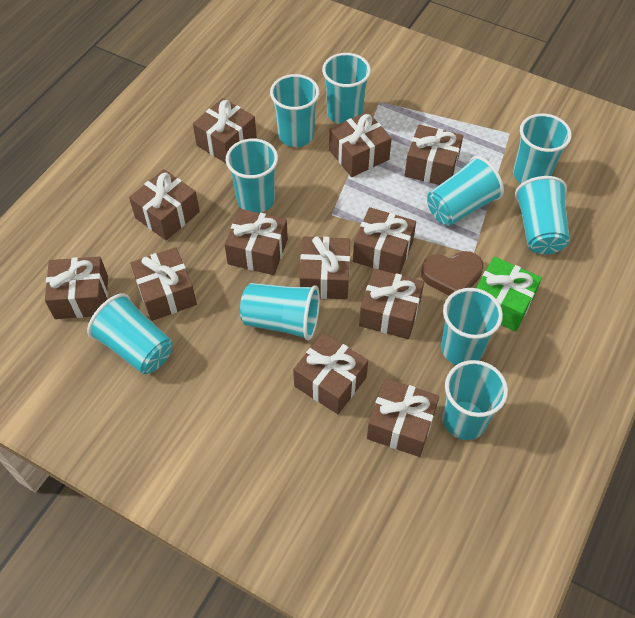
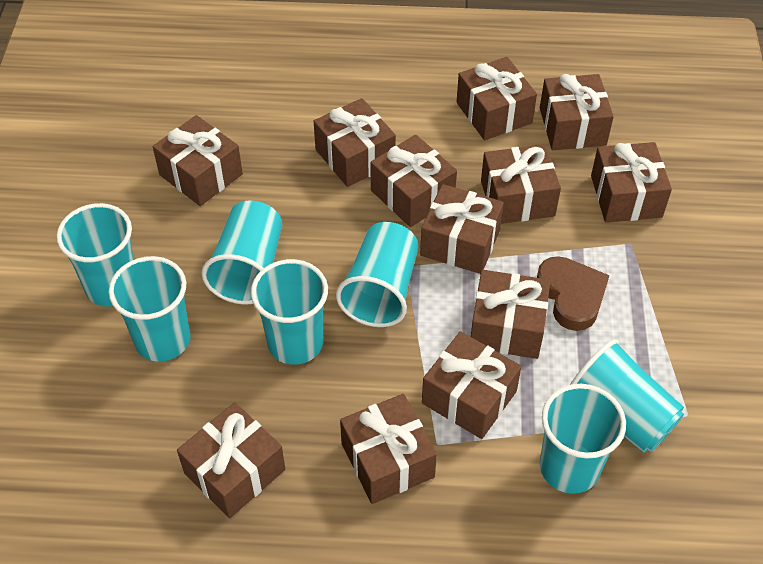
green gift: [476,257,542,332] = 1 -> none = 0
turquoise cup: [87,293,173,374] [226,139,278,213] [240,283,320,341] [270,74,319,147] [322,53,371,124] [427,156,504,226] [441,288,503,365] [442,360,508,440] [513,114,572,184] [515,176,570,254] = 10 -> [57,203,134,306] [108,256,191,362] [202,200,282,305] [251,259,328,365] [336,222,419,327] [540,384,626,494] [570,339,684,453] = 7

